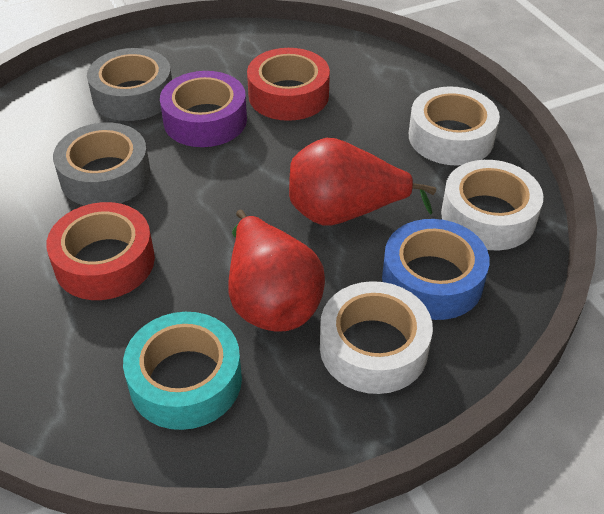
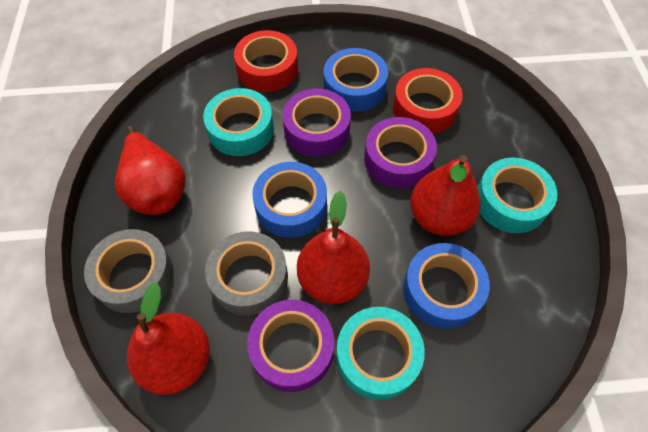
blue tape: [382,219,490,320] = 1 -> [252,162,327,238] [324,48,388,112] [403,243,490,329] = 3
purple tape: [160,71,247,147] = 1 -> [247,300,334,392] [283,89,351,157] [364,117,437,188] = 3
red pear: [228,210,325,332] [289,138,436,225] = 2 -> [115,126,186,215] [127,282,210,395] [297,191,370,304] [410,155,481,236] = 4
turquoise tape: [123,312,242,430] = 1 -> [203,88,274,156] [336,307,425,400] [477,157,557,233] = 3
white tape: [320,281,433,394] [409,86,500,166] [441,160,543,250] = 3 -> none = 0

